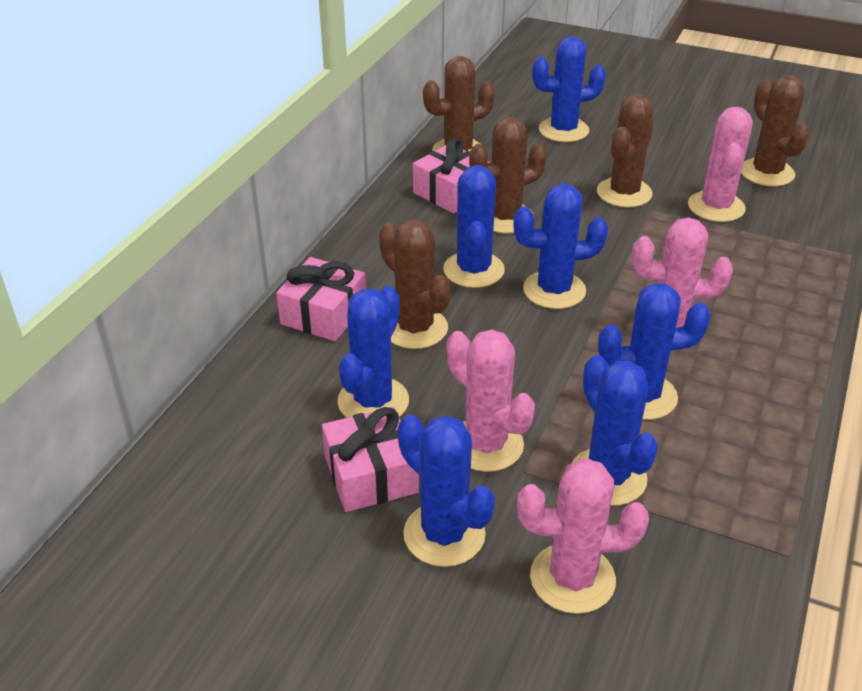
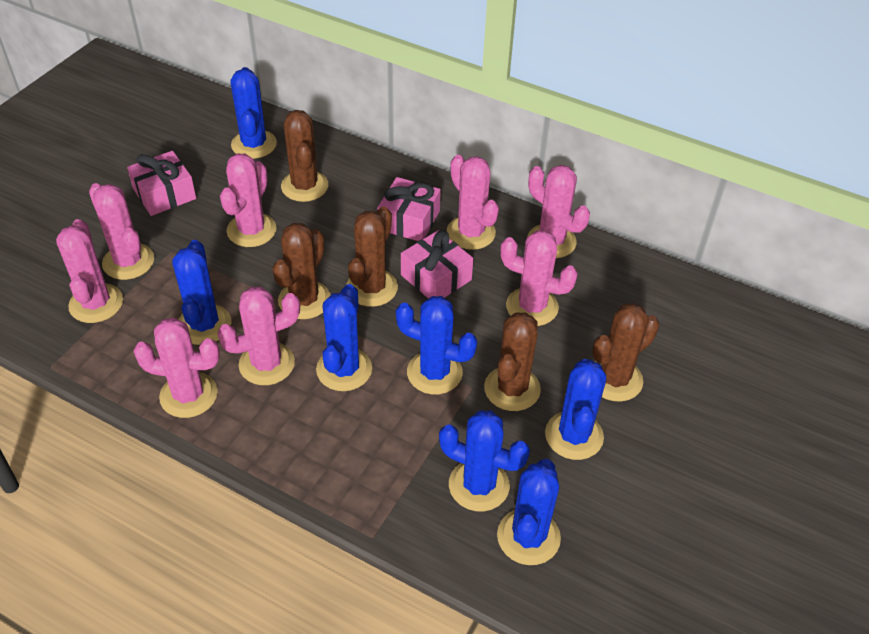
pink cactus: [446,329,535,472] [517,458,649,614] [632,218,733,328] [688,107,753,222] = 4 -> [56,219,123,323] [89,183,154,280] [133,317,220,418] [217,287,300,385] [220,154,276,247] [447,155,499,250] [500,230,578,326] [527,165,590,258] = 8

